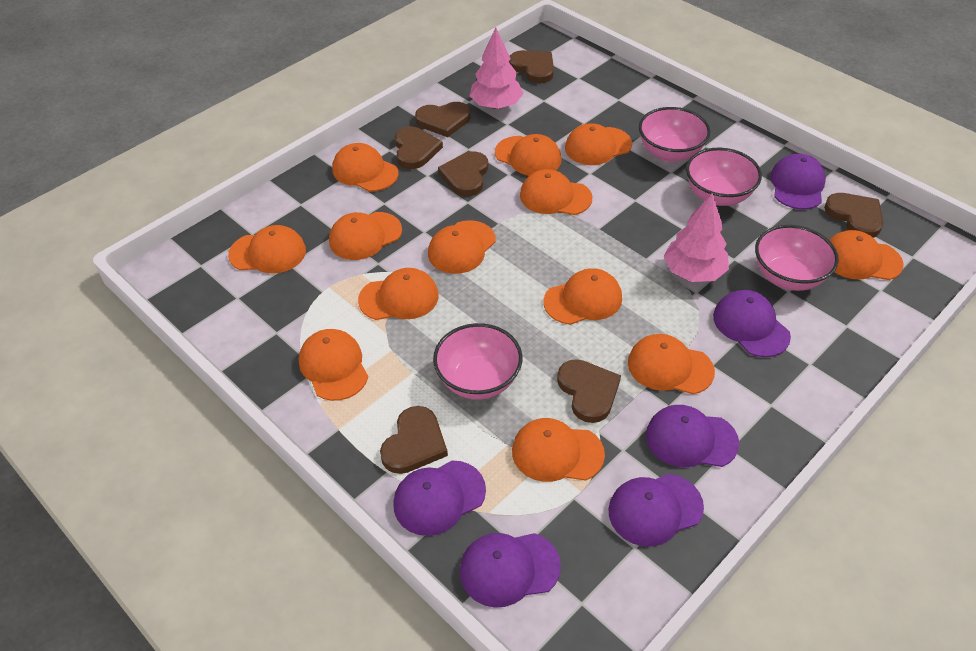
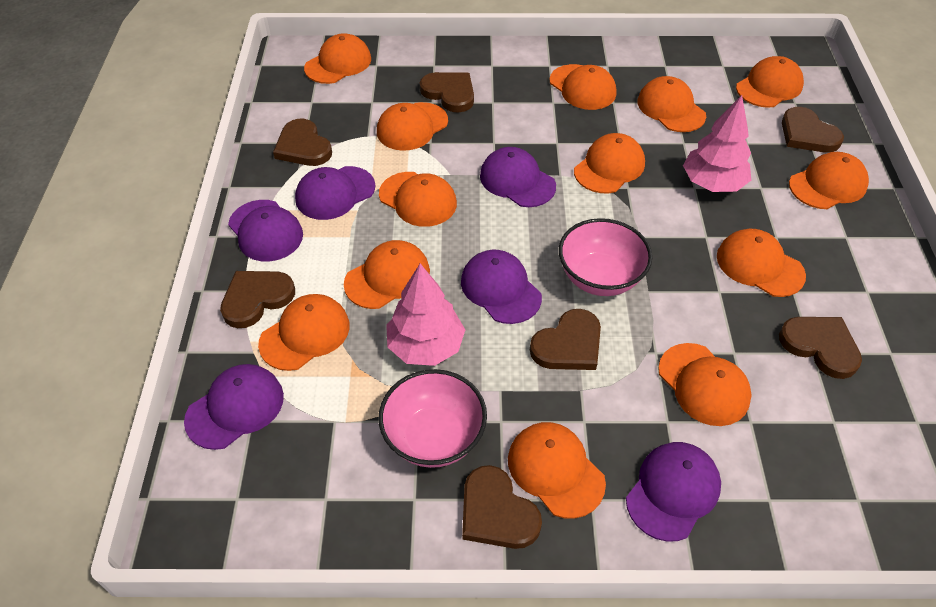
pink bowl: [433,323,522,400] [639,107,711,162] [686,148,762,206] [755,225,839,291] = 4 -> [378,369,487,468] [559,218,652,296] = 2

